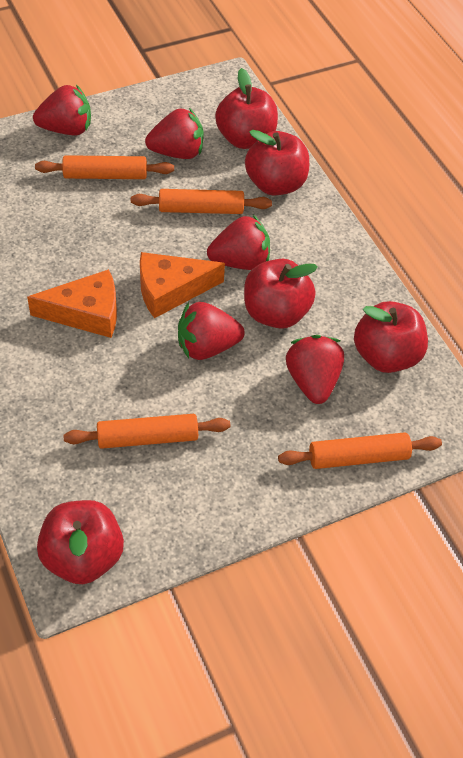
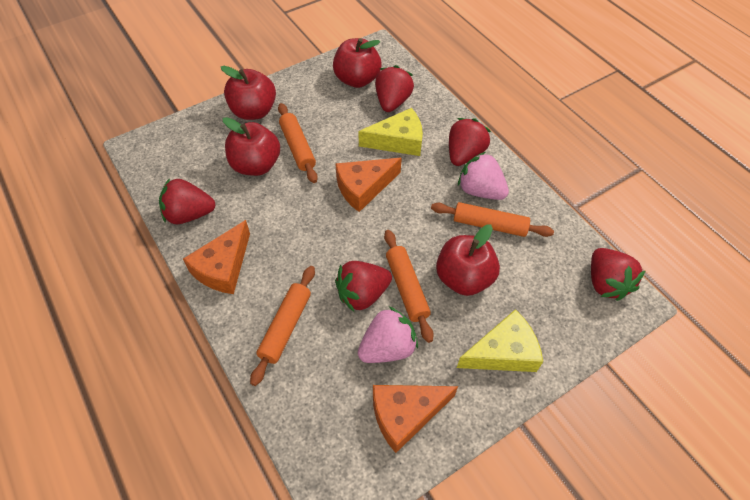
orange cheese: [27,269,117,338] [140,252,225,318] = 2 -> [183,220,250,294] [335,158,402,212] [373,385,458,453] = 3
pink strawberry: none = 0 -> [358,306,418,363] [458,152,509,200] = 2
red apple: [37,500,124,584] [215,68,278,149] [244,259,318,329] [245,130,309,195] [354,301,428,373] = 5 -> [221,66,276,120] [223,117,280,176] [333,38,382,88] [436,224,500,296] = 4
yellow cheese: none = 0 -> [358,108,423,156] [457,309,543,372] = 2

